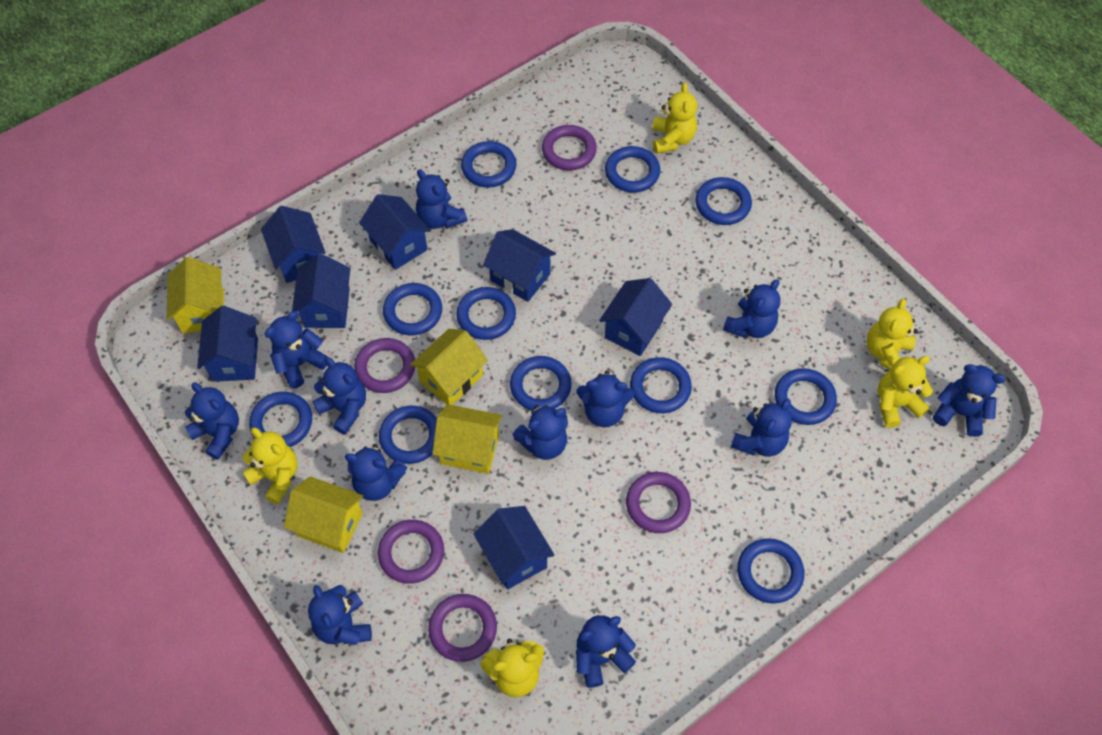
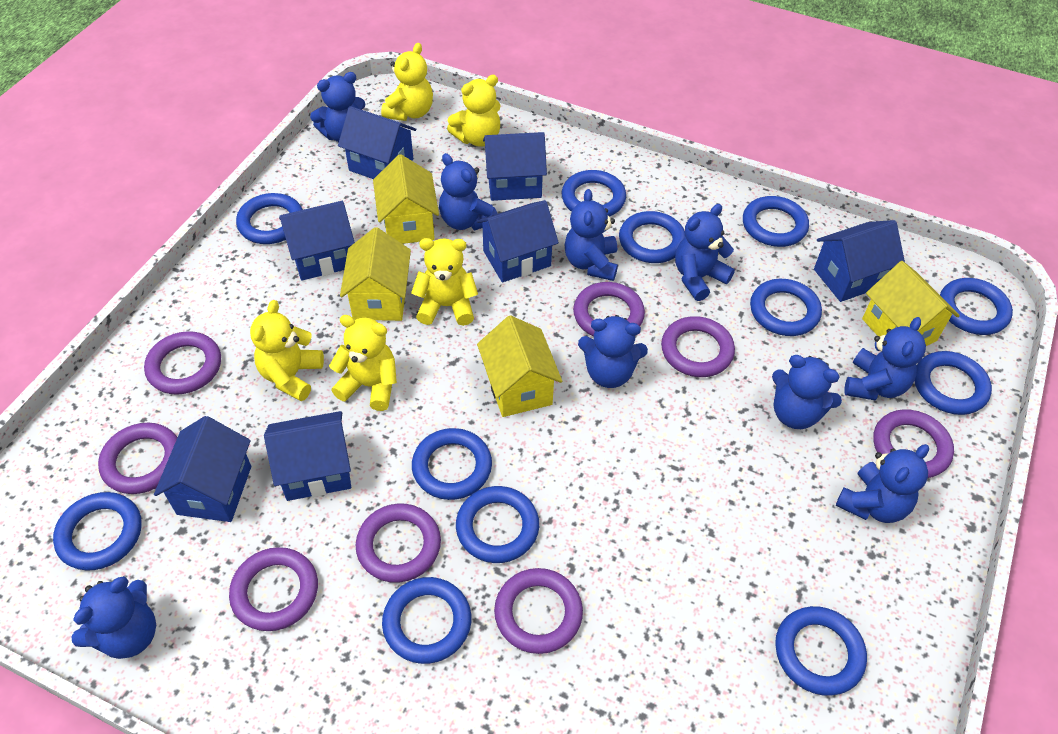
blue ring: [249,392,312,447] [379,406,437,464] [383,283,442,335] [456,287,516,340] [461,141,516,188] [510,356,572,411] [605,146,660,193] [630,357,692,413] [695,177,752,225] [737,538,804,604] [775,368,837,425] = 11 -> [53,492,142,571] [236,193,303,244] [382,577,471,664] [412,428,492,500] [456,486,539,563] [562,170,626,217] [619,211,686,263] [743,196,809,247] [750,279,822,336] [775,606,867,696] [914,351,992,415] [940,278,1013,335] = 12
blue teddy bear: [185,382,239,460] [265,311,328,388] [308,585,372,645] [313,357,366,435] [345,444,407,501] [416,169,467,229] [513,405,568,460] [576,370,634,427] [576,615,636,688] [723,279,780,338] [731,399,792,457] [933,364,1005,437] = 12 -> [72,576,156,659] [310,72,365,142] [439,153,498,230] [564,189,618,281] [578,315,648,388] [675,204,735,301] [772,355,842,429] [836,444,929,523] [844,317,926,400] = 9
purple ring: [354,338,415,393] [378,520,444,584] [428,594,497,662] [542,125,597,171] [626,472,691,533] = 5 -> [98,423,178,494] [144,331,221,395] [229,547,318,631] [356,503,441,583] [494,568,583,654] [573,282,645,336] [661,316,735,377] [873,409,954,478] = 8

